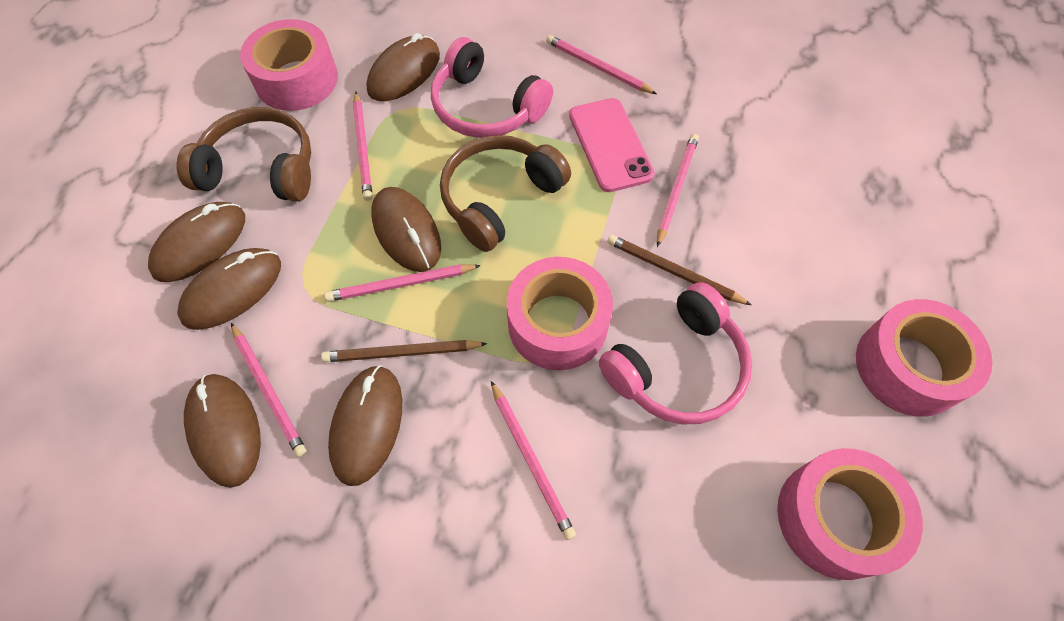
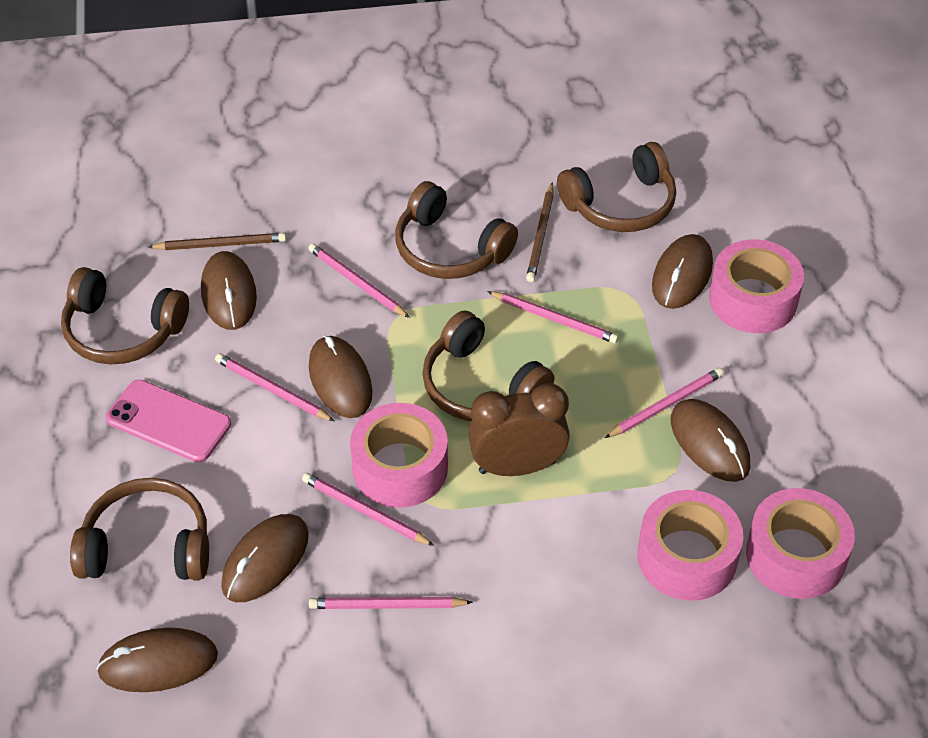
brown clock: none = 0 -> [468,383,570,476] = 1
brown headphones: [177,107,311,202] [440,135,571,252] = 2 -> [61,267,189,365] [70,478,209,580] [395,181,518,279] [422,311,554,421] [557,142,676,232] = 5
pink headphones: [431,37,553,138] [599,282,752,425] = 2 -> none = 0

